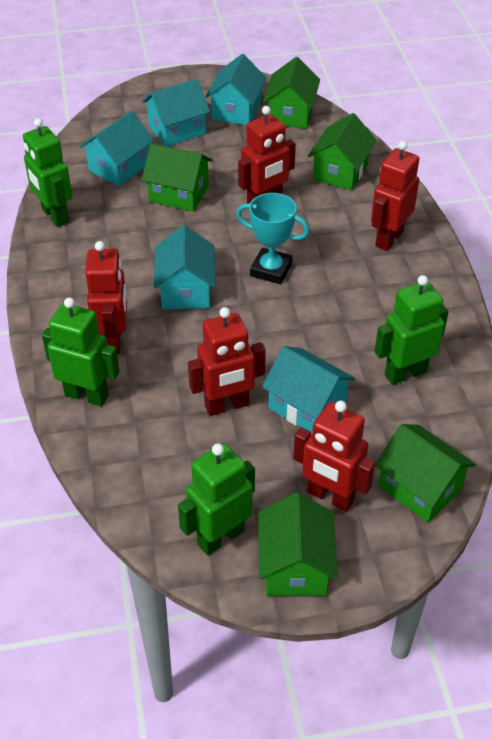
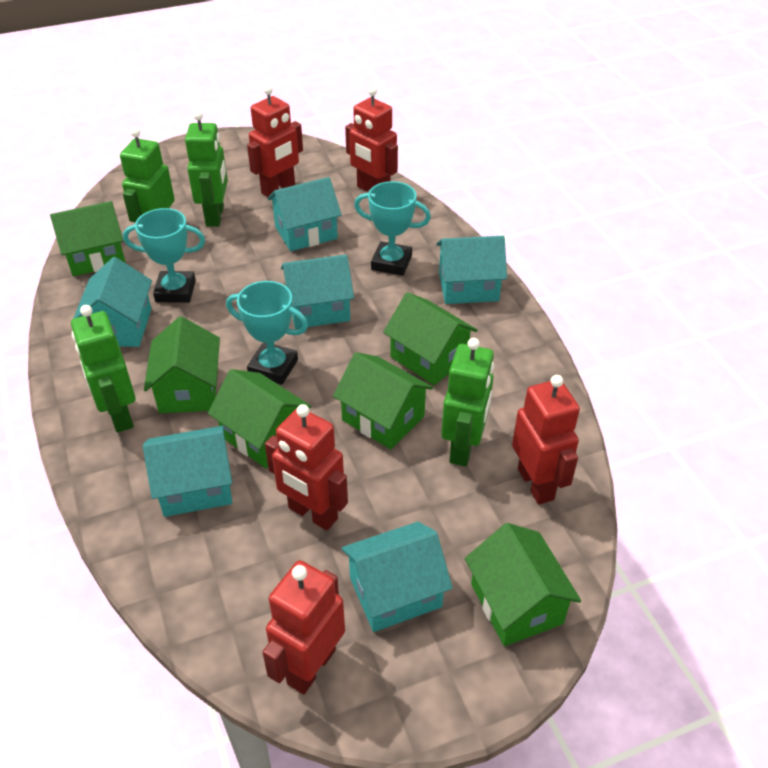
green house: [142,143,213,212] [258,493,338,596] [263,57,320,129] [308,113,376,190] [375,424,476,523] = 5 -> [50,201,126,276] [144,316,220,413] [208,369,311,469] [333,352,433,449] [383,292,478,385] [465,523,581,646] = 6
turquoise house: [79,111,154,186] [142,79,210,147] [154,225,215,309] [205,54,266,125] [262,346,355,434] = 5 -> [73,257,152,347] [143,426,232,517] [267,177,342,251] [281,254,354,329] [341,522,453,632] [436,236,507,304] = 6
turquoise trophy: [236,193,310,284] = 1 -> [123,208,205,303] [226,281,308,385] [354,181,431,276] = 3

